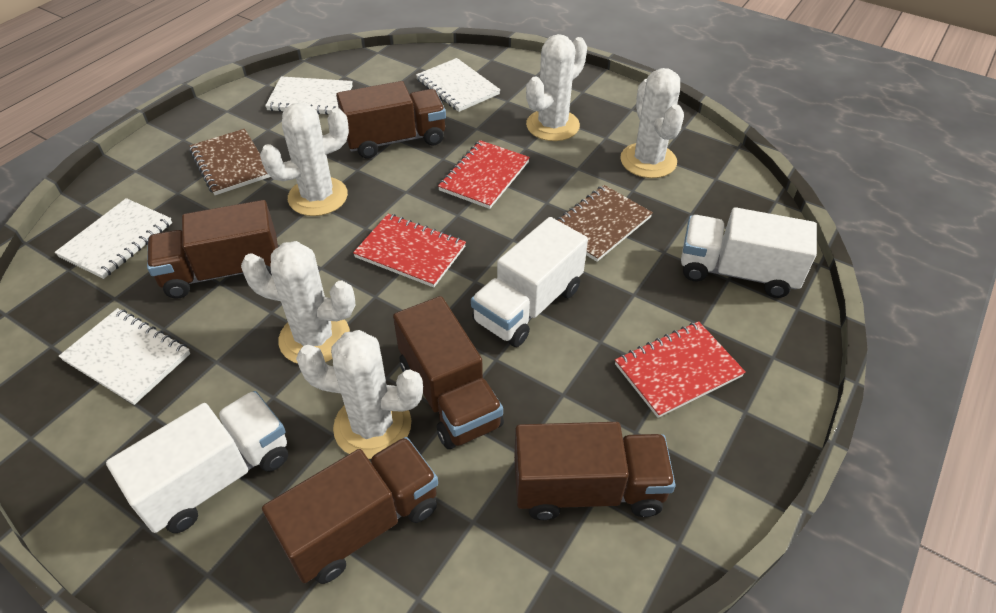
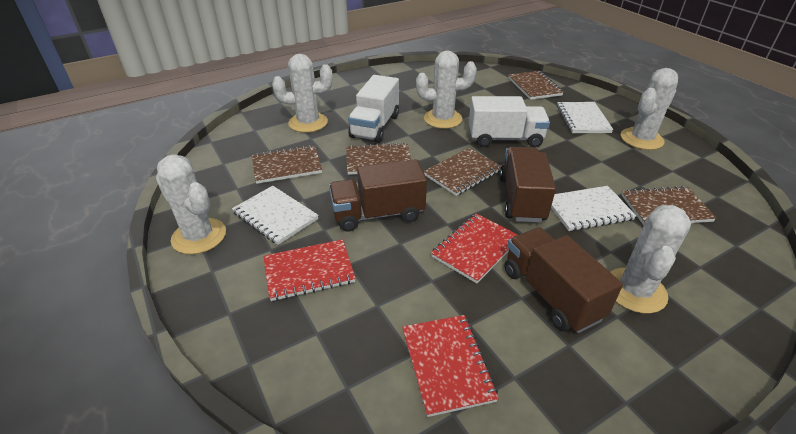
brown notebook: [189,129,270,195] [557,185,653,262] = 2 -> [252,145,322,184] [346,142,411,175] [423,148,501,196] [508,71,564,100] [621,186,716,225] = 5
brown truck: [147,200,278,299] [262,437,438,584] [336,81,446,159] [393,296,504,449] [514,422,675,520] = 5 -> [329,159,427,232] [500,147,556,223] [505,227,623,333] = 3
white notebook: [55,198,172,279] [59,308,190,405] [265,76,353,115] [416,58,500,112] = 4 -> [232,186,319,245] [551,186,636,231] [557,102,614,133] = 3
white truck: [106,391,288,533] [471,217,588,347] [681,207,817,298] = 3 -> [348,75,399,143] [469,96,550,148] = 2

